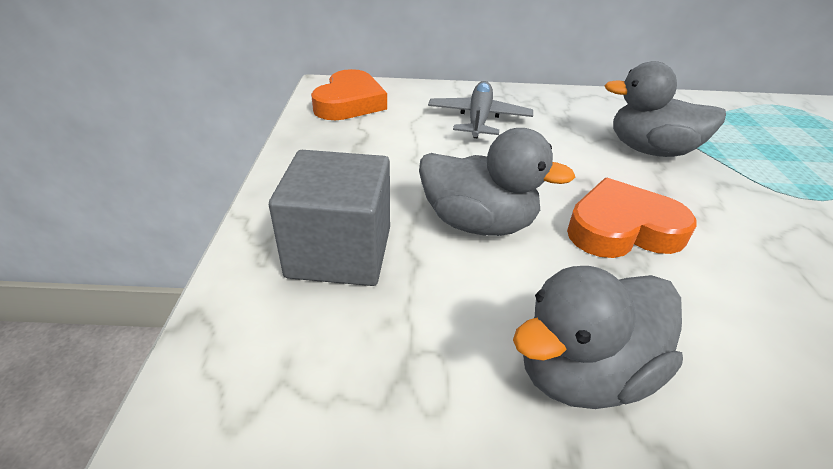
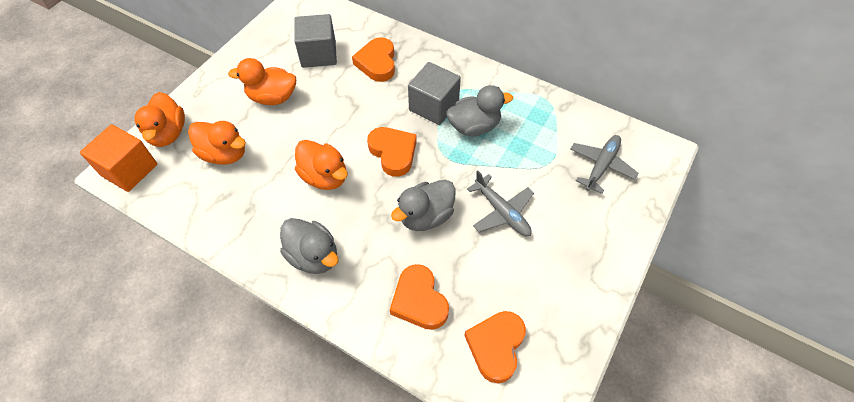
grey cube: [269,150,390,286] = 1 -> [294,14,337,68] [408,62,461,125] = 2
grey plane: [428,81,533,138] = 1 -> [467,171,534,236] [571,135,639,194] = 2
orange cube: none = 0 -> [80,124,157,192] = 1
orange duck: none = 0 -> [135,92,185,147] [188,121,246,165] [228,58,296,105] [295,140,348,190] = 4
orange heart: [311,69,387,120] [567,178,697,258] = 2 -> [352,37,395,82] [367,127,417,177] [390,264,449,330] [464,311,526,383] = 4

